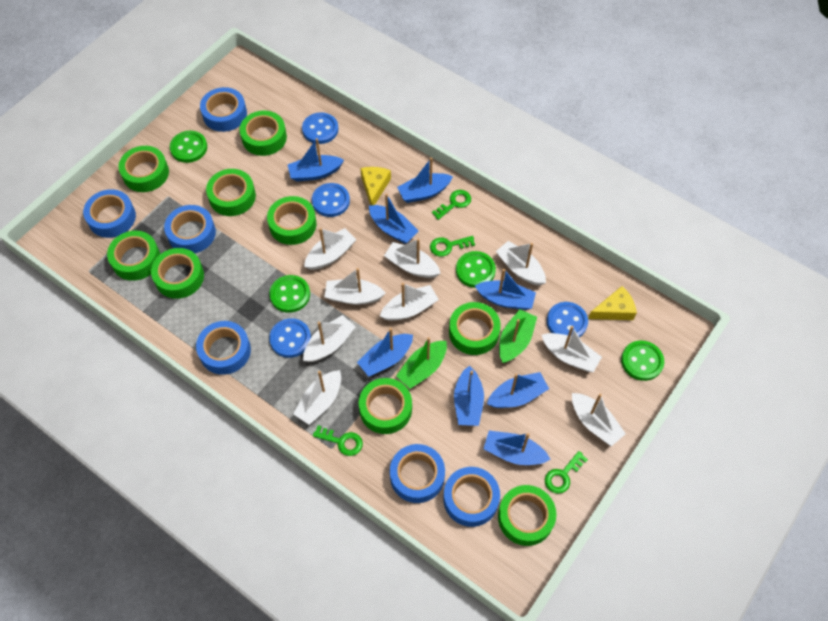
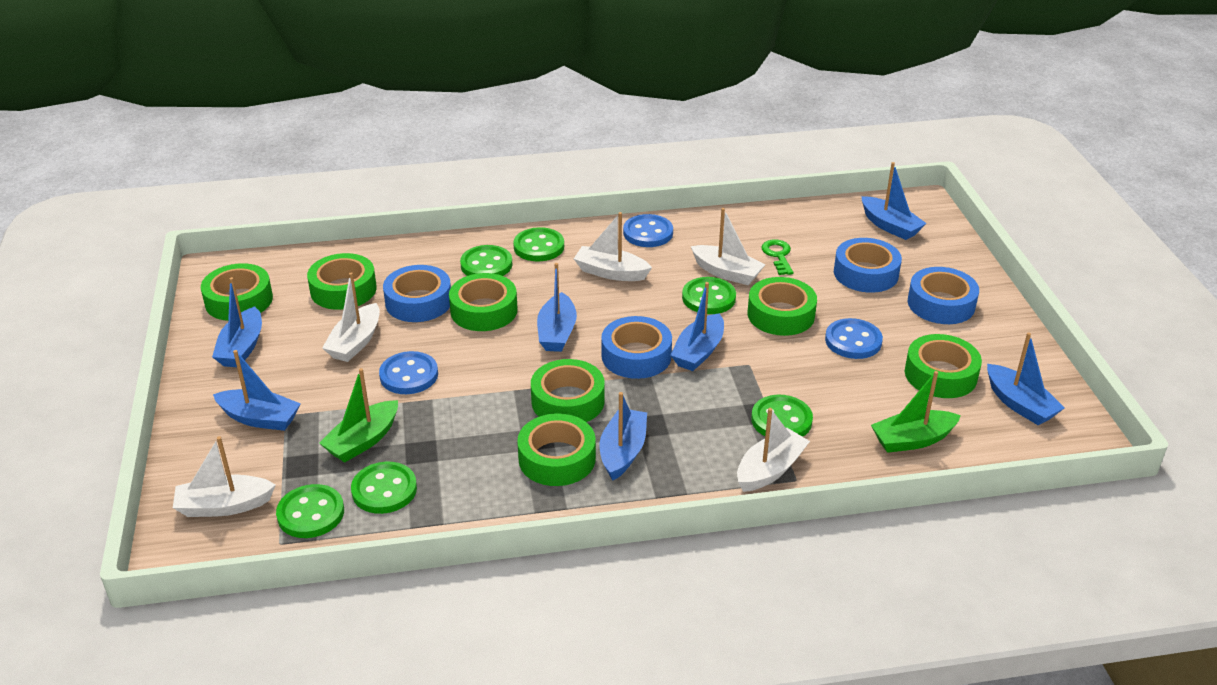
blue boat: [288,138,344,182] [357,328,413,377] [369,193,418,244] [397,157,453,203] [454,366,484,426] [475,269,536,310] [483,431,551,465] [487,372,549,408] = 8 -> [212,277,262,367] [213,350,301,431] [537,263,577,352] [599,392,647,481] [671,282,724,371] [862,162,927,240] [987,332,1065,425] = 7
blue button: [269,318,311,358] [302,112,338,144] [312,183,350,217] [547,302,588,337] = 4 -> [379,351,438,394] [623,214,673,247] [825,318,883,359] = 3
blue tape: [83,189,136,238] [164,205,216,253] [196,321,251,375] [200,87,247,132] [390,444,445,503] [443,467,500,527] = 6 -> [383,265,451,322] [601,316,672,379] [834,238,902,293] [908,267,979,324] = 4
green button: [170,131,207,163] [269,275,310,313] [456,251,496,288] [621,340,664,381] = 4 -> [276,484,344,538] [351,462,417,514] [460,245,513,276] [513,227,564,261] [682,277,736,314] [751,395,813,437] = 6
green key: [313,425,363,456] [430,236,475,257] [432,190,471,220] [545,451,588,494] = 4 -> [761,239,793,275] = 1
green tape: [107,231,160,281] [118,146,169,192] [151,248,204,299] [206,169,256,216] [240,111,287,156] [267,196,317,245] [359,378,412,434] [449,302,501,355] [498,485,556,546] = 9 -> [201,263,273,321] [307,253,377,310] [449,273,518,331] [517,413,596,486] [531,359,605,422] [747,277,817,336] [905,334,982,398] = 7
white boat: [293,370,341,425] [303,315,356,362] [304,228,356,270] [324,268,386,305] [380,283,439,321] [384,238,441,278] [496,241,546,286] [542,326,602,372] [572,393,626,446] = 9 -> [173,436,276,517] [322,272,380,362] [574,212,652,281] [691,208,765,285] [737,408,810,492] = 5
yellow cheese: [360,167,391,205] [588,286,637,320] = 2 -> none = 0

